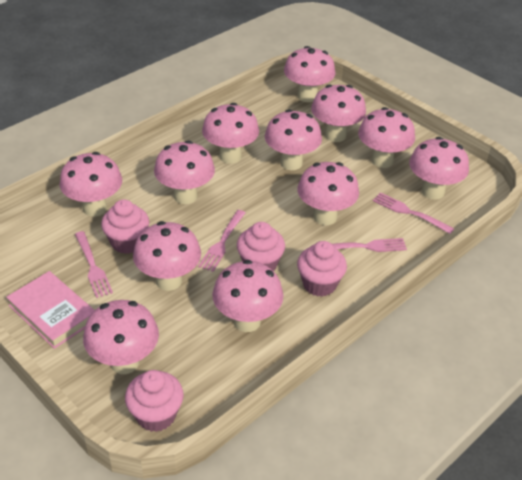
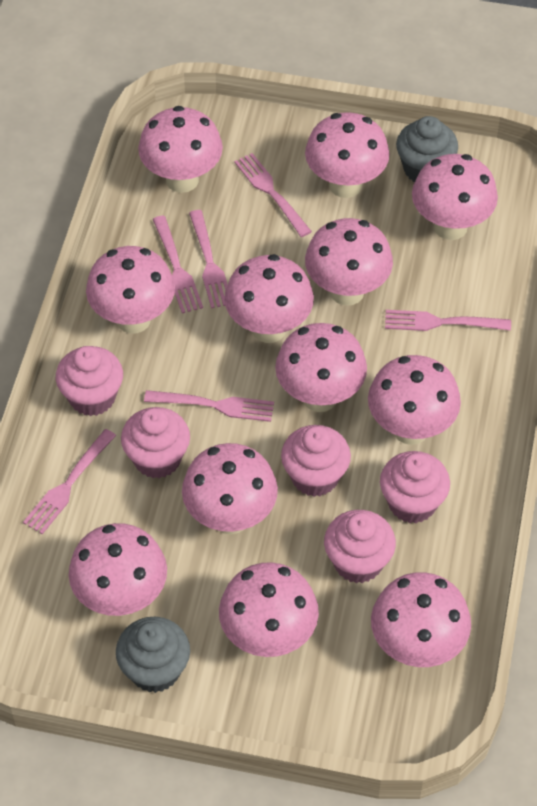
grey cupcake: none = 0 -> [116,617,190,693] [396,116,458,182] = 2
pink book: [6,271,95,349] = 1 -> none = 0
pink cupcake: [101,199,149,254] [125,370,184,432] [237,222,285,271] [297,241,347,297] = 4 -> [56,346,123,416] [121,407,190,478] [281,425,351,497] [324,510,396,583] [380,451,450,523] = 5
pink fork: [75,231,113,298] [198,210,246,272] [332,238,407,252] [373,192,454,234] = 4 -> [23,429,116,534] [144,390,274,422] [153,216,203,314] [189,210,228,308] [234,153,312,237] [385,310,511,331] = 6

